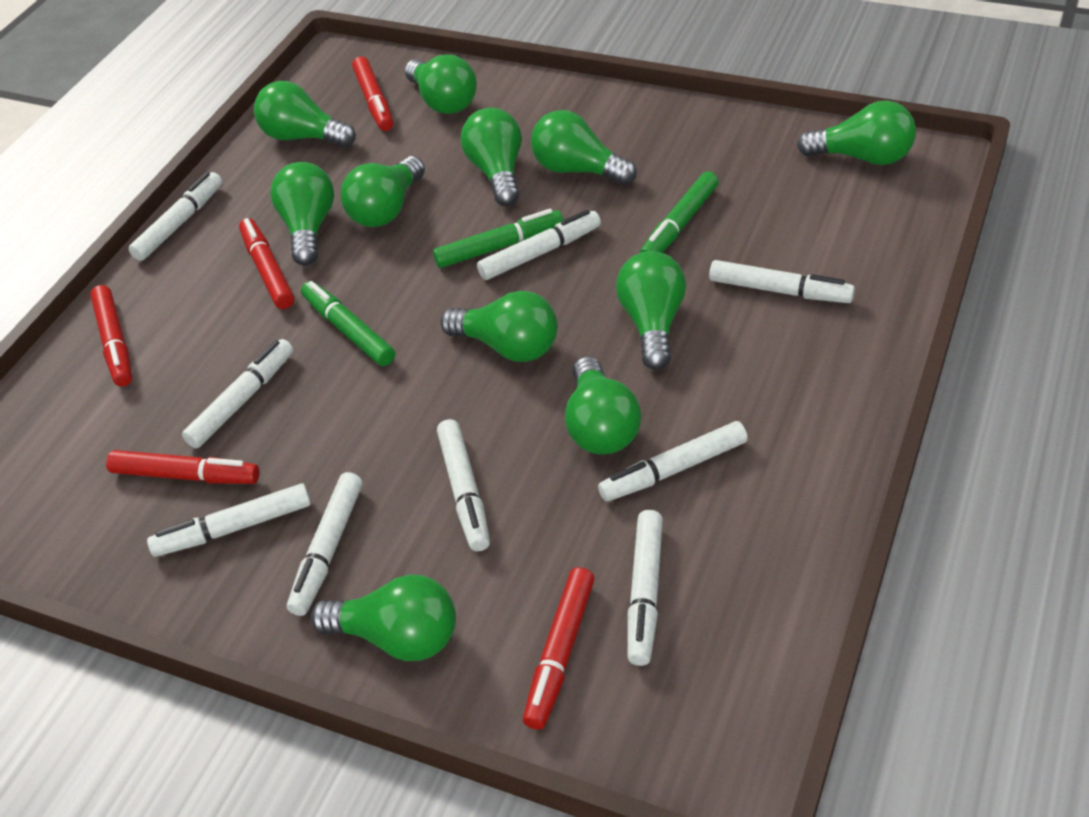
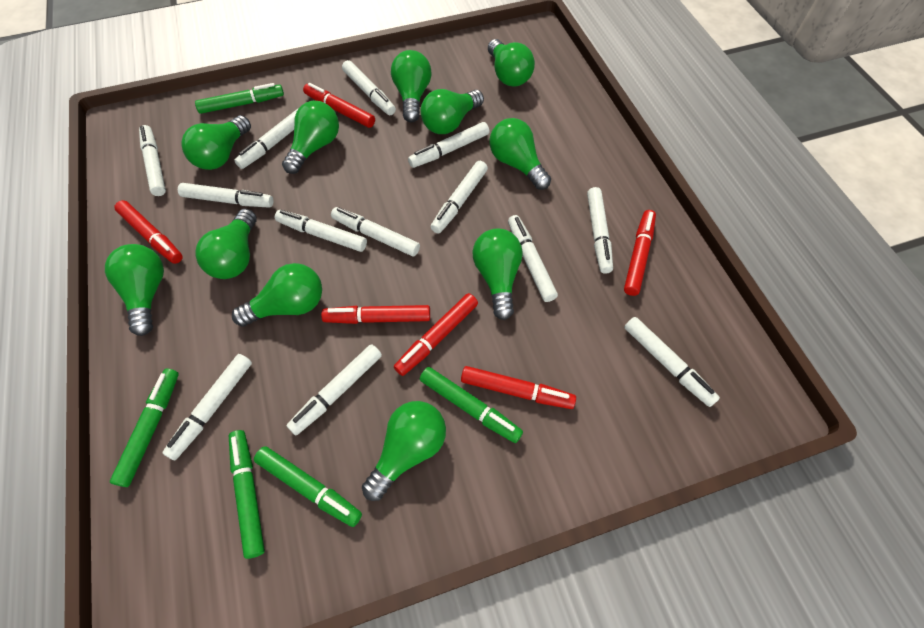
green marker: [301,281,395,366] [433,209,563,268] [640,171,719,253] = 3 -> [110,368,179,487] [195,83,284,114] [229,430,265,559] [254,446,362,527] [420,367,523,443] = 5
red marker: [90,285,132,386] [106,450,259,484] [239,218,294,309] [352,56,393,131] [523,567,594,730] = 5 -> [115,200,183,264] [303,83,375,128] [321,305,430,324] [394,293,478,376] [461,366,576,409] [624,210,656,296] = 6
white marker: [128,172,222,261] [147,483,311,557] [182,339,293,448] [287,472,362,616] [437,419,490,552] [477,210,601,280] [598,421,748,502] [628,510,663,666] [709,260,855,303] = 9 -> [139,125,166,196] [162,354,252,460] [178,183,273,208] [234,108,299,169] [275,210,367,252] [286,344,382,435] [331,207,420,256] [342,60,396,115] [408,122,489,168] [431,161,488,234] [508,215,558,302] [587,187,613,274] [624,317,720,407] = 13

